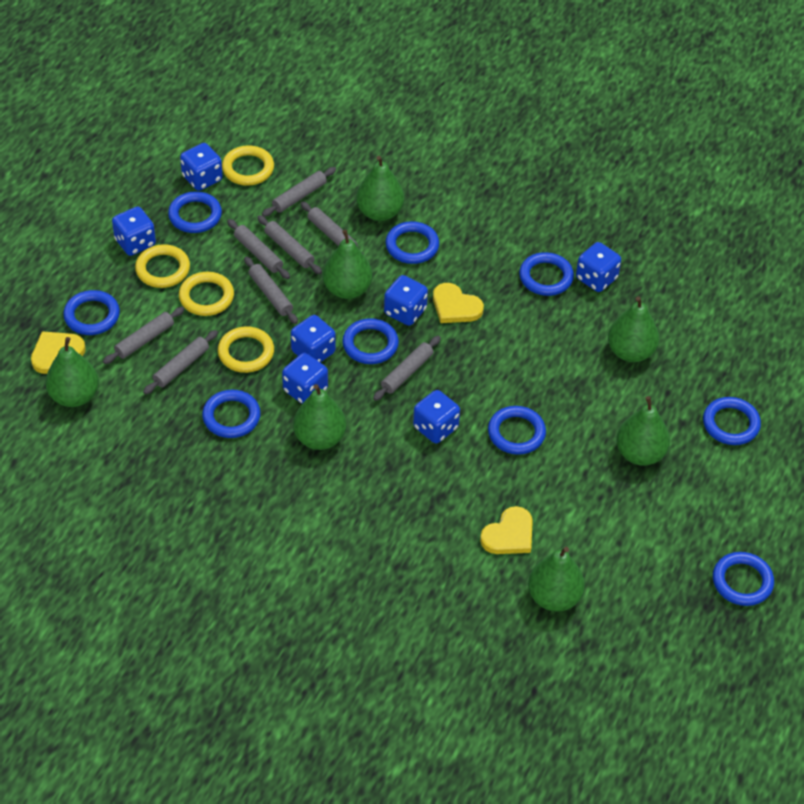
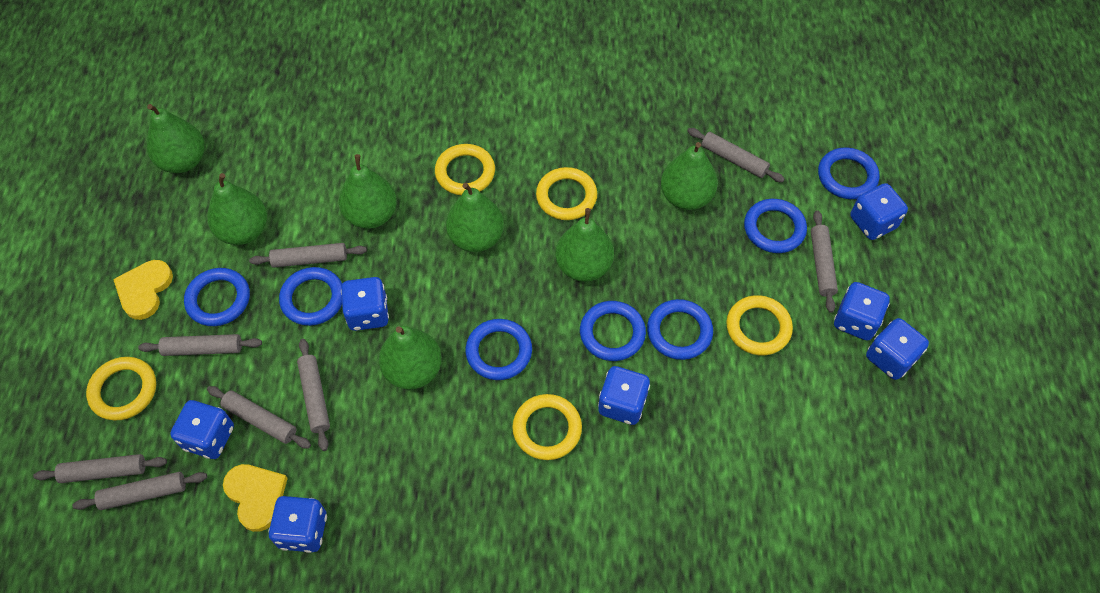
blue ring: [63,290,120,335] [168,191,222,233] [202,390,261,438] [342,318,399,364] [385,221,439,264] [488,406,546,455] [519,252,574,296] [703,397,761,445] [713,552,774,606] = 9 -> [184,268,250,326] [279,267,342,326] [466,319,532,380] [580,301,646,361] [647,299,713,360] [744,199,807,253] [818,147,879,199] = 7
yellow heart: [31,331,86,374] [433,283,484,323] [480,506,533,554] = 3 -> [113,260,173,320] [223,464,288,532] = 2
yellow ring: [135,244,190,288] [179,272,234,316] [218,326,274,373] [222,145,274,186] = 4 -> [86,357,156,421] [435,144,495,195] [512,394,582,460] [536,167,597,220] [726,295,793,355] = 5

